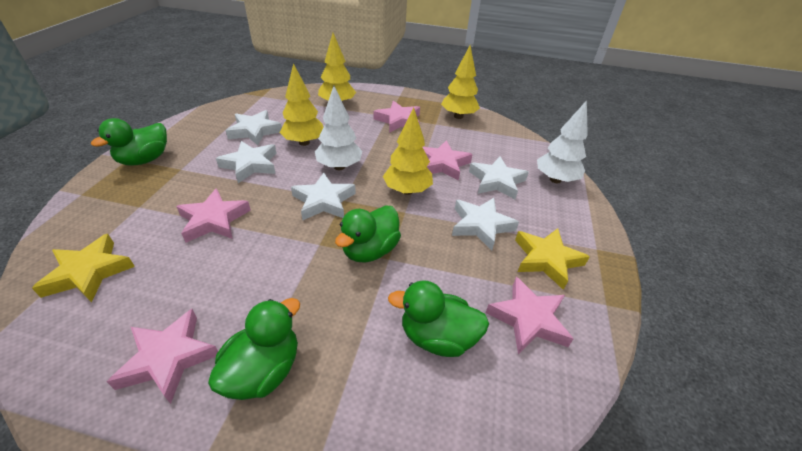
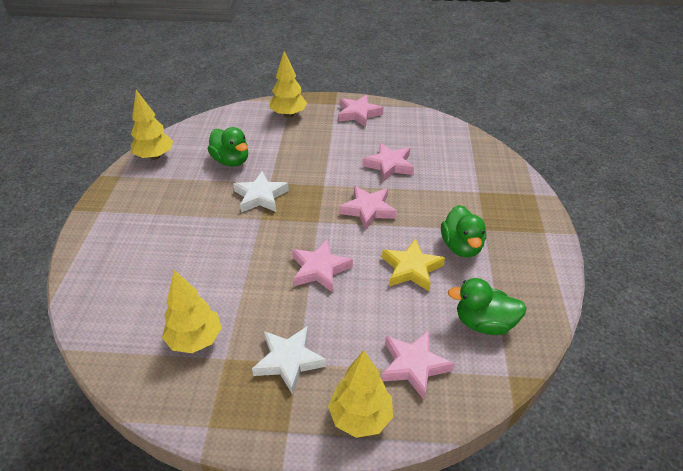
green duck: [91,118,167,166] [208,298,300,400] [335,205,401,263] [388,280,489,357] = 4 -> [208,127,248,166] [441,205,486,257] [448,278,527,335] = 3
white star: [216,141,277,183] [226,110,282,145] [291,172,356,220] [452,198,519,251] [469,157,529,199] = 5 -> [233,171,289,213] [252,326,327,395] = 2
white tree: [315,86,362,170] [537,100,588,183] = 2 -> none = 0
yellow star: [32,234,135,302] [515,228,590,290] = 2 -> [382,238,445,291] = 1

